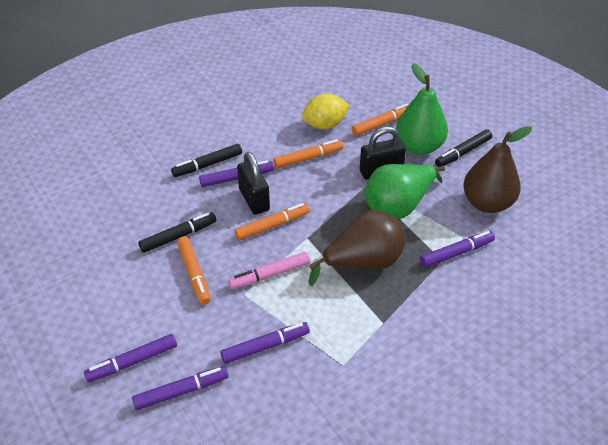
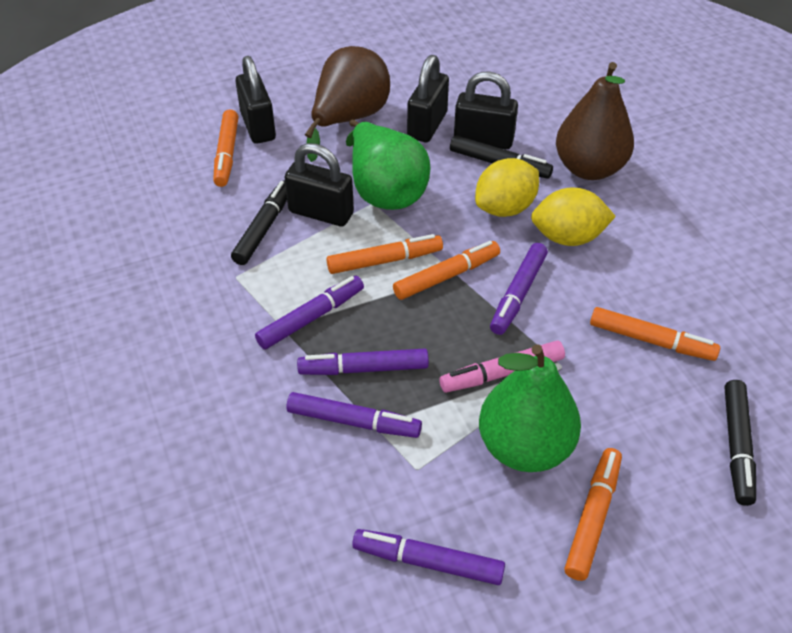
black padlock: [237,152,270,215] [360,127,406,180] = 2 -> [235,56,276,144] [284,143,354,227] [407,55,449,142] [454,71,518,149] = 4
orange marker: [177,236,211,305] [234,203,310,241] [273,139,343,169] [352,103,409,136] = 4 -> [213,109,239,187] [327,234,443,274] [393,241,500,300] [564,448,622,581] [590,307,720,361] = 5
yellow lemon: [302,93,350,129] = 1 -> [475,158,539,217] [531,187,616,246] = 2

